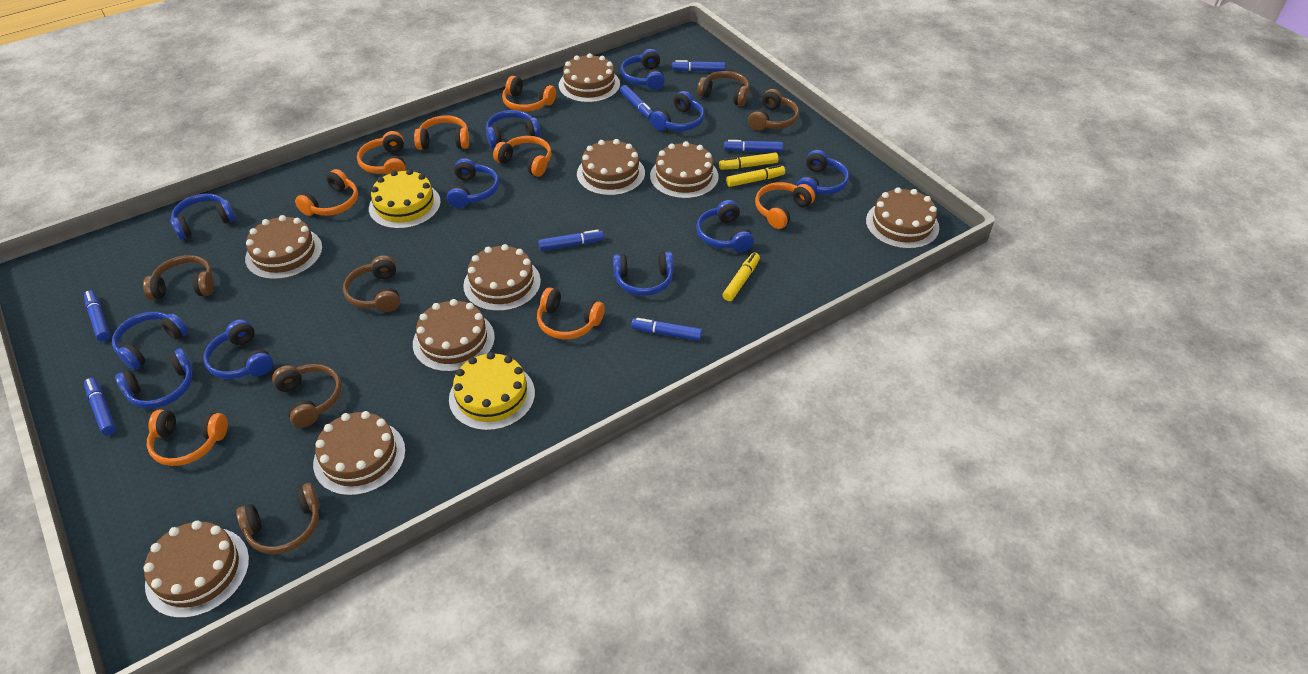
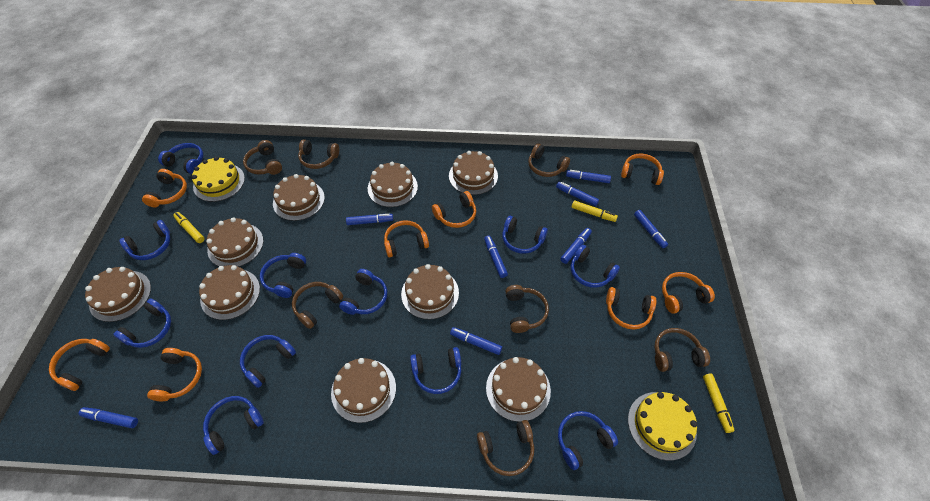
blue marker: [84,290,110,341] [84,378,116,435] [538,230,604,251] [620,85,653,119] [631,318,702,341] [672,60,726,72] [724,140,783,152] = 7 -> [78,407,138,428] [346,214,393,225] [450,327,502,355] [484,235,508,278] [556,182,599,206] [560,228,592,264] [566,170,611,183] [634,210,668,248] = 8
brown headphones: [143,255,214,300] [236,483,320,554] [272,364,342,428] [343,255,400,312] [697,71,749,106] [748,89,799,131] = 6 -> [243,140,282,175] [292,282,343,329] [298,139,339,169] [477,420,534,476] [505,285,549,333] [528,143,570,177] [654,328,710,372] = 7

